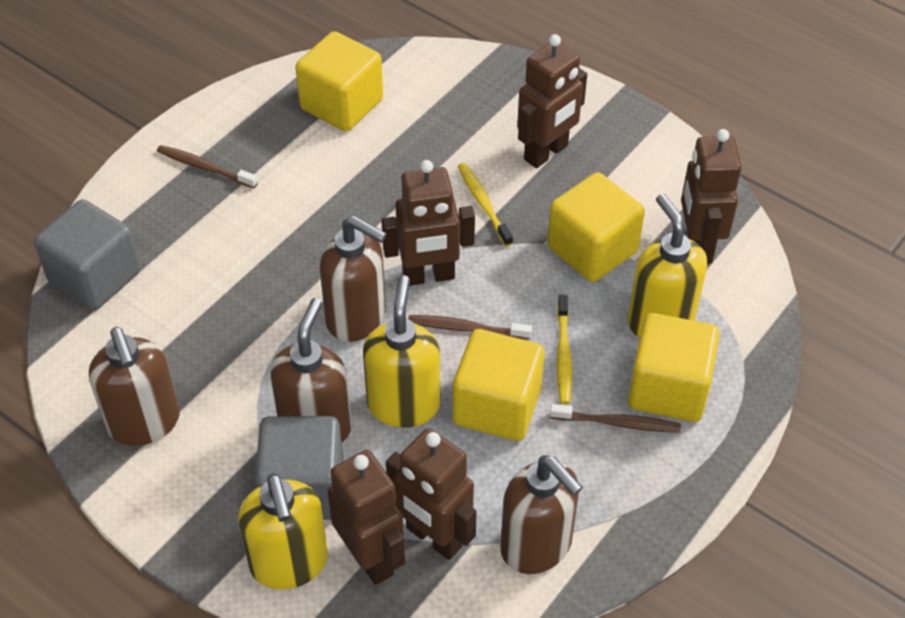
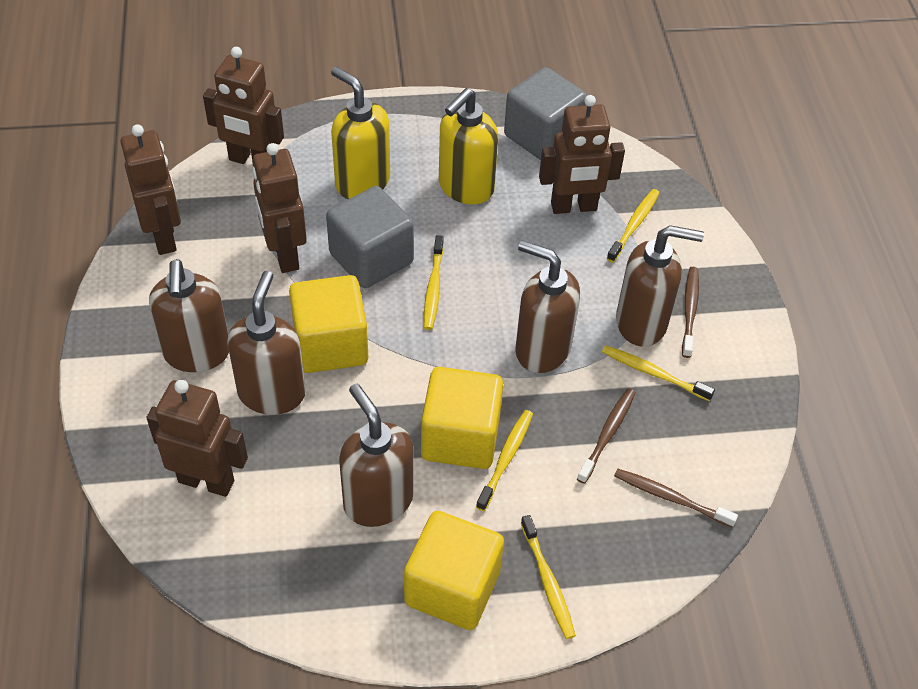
brown soap dispenser: [89,327,180,446] [270,298,352,442] [320,216,387,342] [500,455,583,574] = 4 -> [149,259,229,372] [227,271,306,415] [339,384,413,527] [515,240,580,373] [616,225,704,347] = 5
yellow cube: [295,31,383,131] [453,329,545,441] [547,172,645,282] [628,313,720,422] = 4 -> [289,275,368,373] [404,511,504,630] [421,367,503,469] = 3
yellow soap dispenser: [238,473,328,589] [363,275,440,427] [628,194,707,338] = 3 -> [331,67,390,199] [439,88,498,205] = 2
yellow toothbrush: [458,163,513,247] [557,295,572,404] = 2 -> [424,235,444,330] [476,410,533,511] [521,515,576,639] [602,345,715,401] [607,189,659,262] = 5

